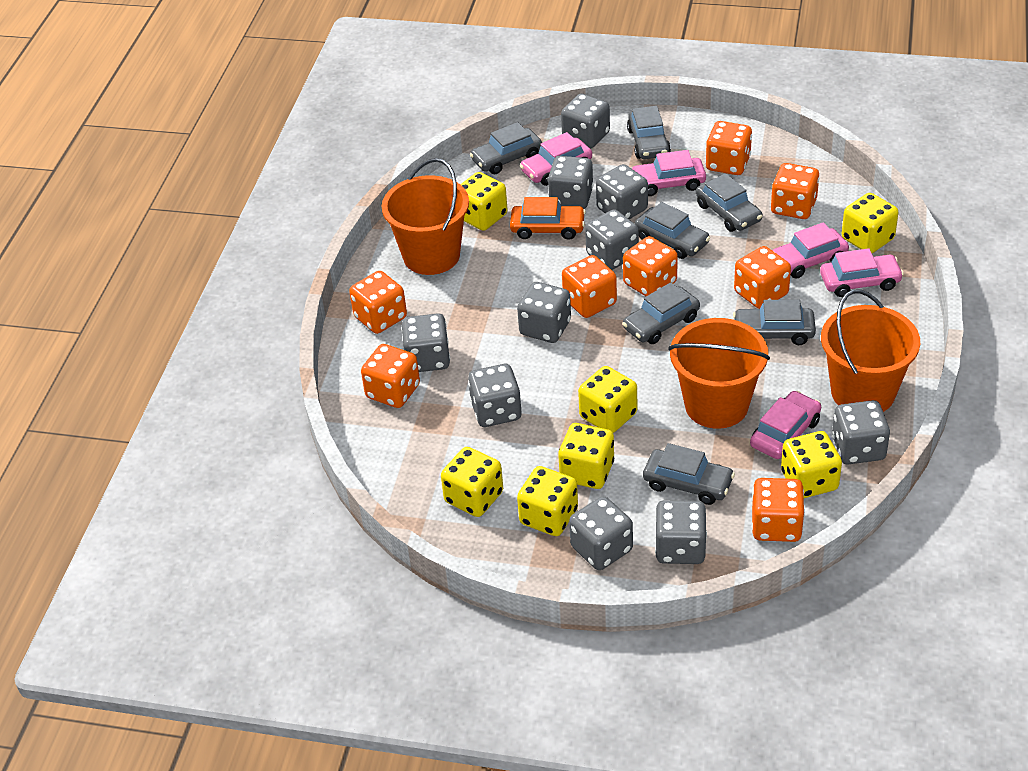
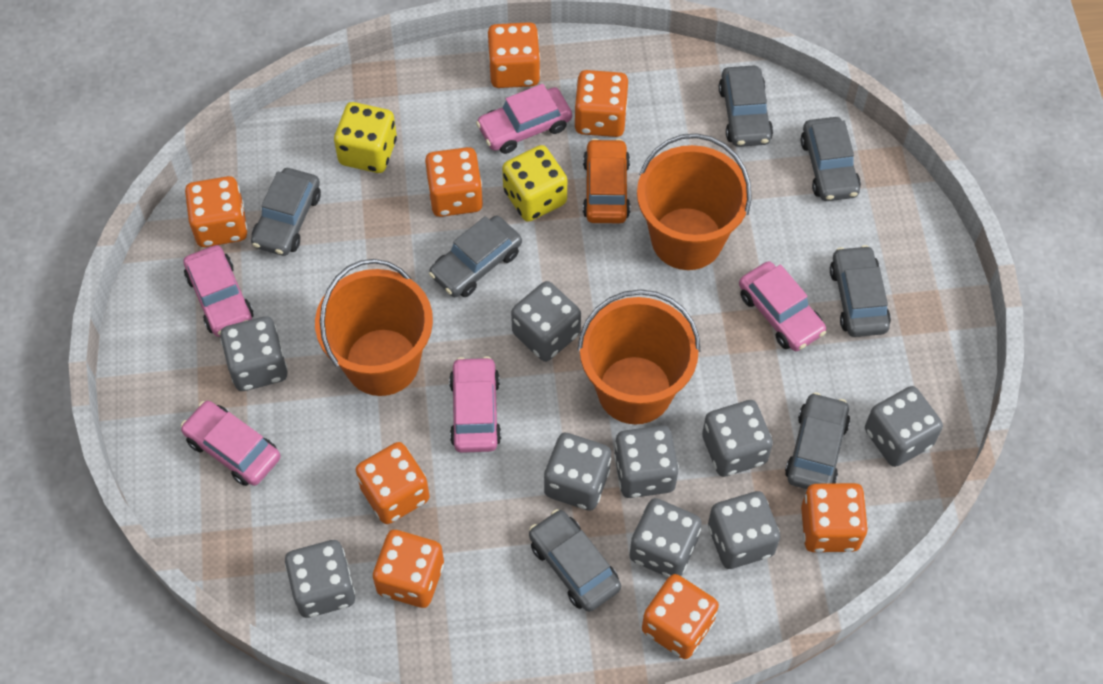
grey dice: [401,313,450,372] [468,364,522,427] [517,282,571,343] [548,156,593,209] [561,93,610,148] [569,496,633,570] [585,209,639,270] [596,164,648,219] [655,500,707,564] [832,400,890,465] = 10 -> [220,316,287,391] [285,540,355,618] [511,281,581,362] [544,433,611,511] [614,425,679,498] [629,498,701,578] [702,400,773,477] [708,491,780,569] [865,386,943,467] = 9
yellow dice: [441,447,503,517] [460,172,508,231] [517,466,578,536] [558,423,614,489] [578,366,637,433] [781,431,842,498] [842,193,899,253] = 7 -> [334,102,397,173] [502,145,567,222] = 2

